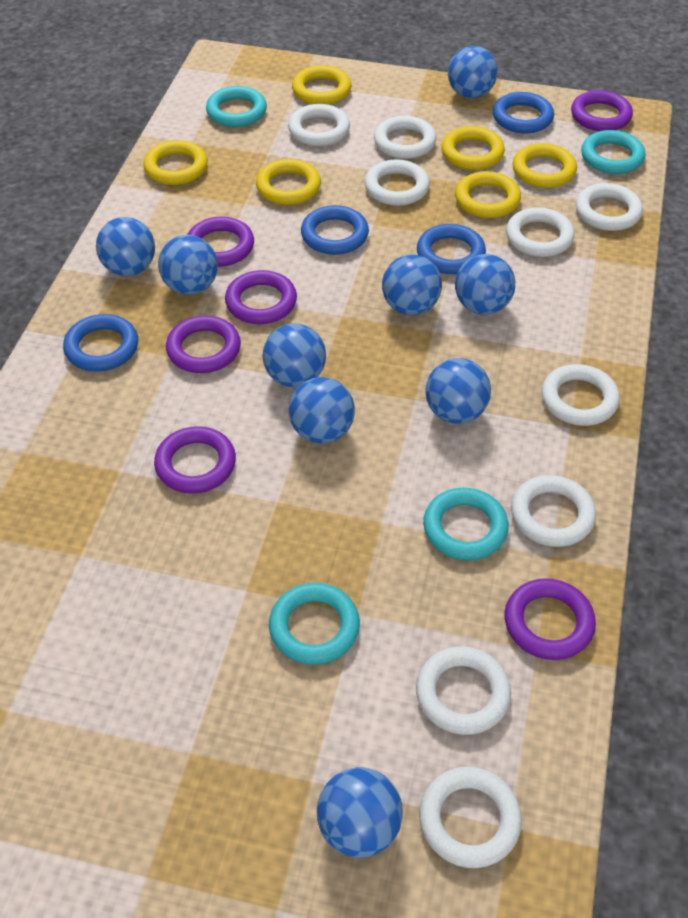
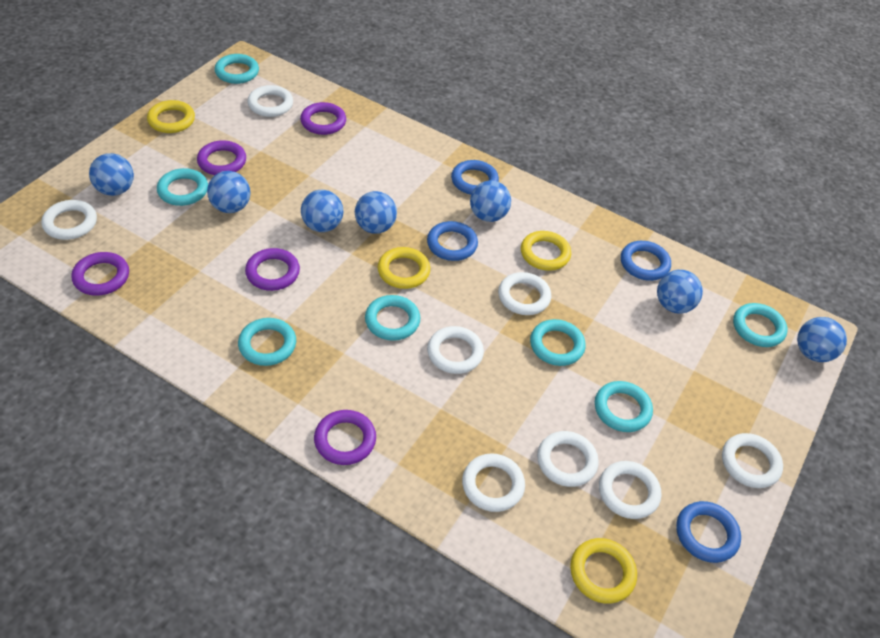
blue ball: [96,217,155,276] [158,235,218,295] [262,324,326,387] [289,377,355,443] [317,767,403,858] [382,255,442,315] [425,358,491,424] [448,46,498,98] [455,254,515,315] = 9 -> [89,153,134,196] [207,171,250,213] [301,190,344,232] [355,191,397,234] [470,180,511,222] [657,270,703,314] [797,317,847,362] = 7
purple ring: [154,426,236,494] [166,316,241,373] [187,217,254,267] [225,270,297,324] [505,578,596,660] [571,90,633,131] = 6 -> [72,252,129,296] [197,140,246,175] [245,248,300,291] [300,102,346,135] [314,410,376,465] = 5
turquoise ring: [206,86,267,127] [269,583,360,665] [423,488,509,560] [581,130,645,174] = 4 -> [157,168,208,206] [215,54,259,84] [238,318,296,366] [365,295,420,341] [530,319,585,366] [595,381,653,432] [733,303,787,347] = 7
white ring: [288,104,350,146] [364,159,430,206] [374,116,436,159] [416,647,511,735] [419,767,522,868] [506,207,575,257] [511,475,596,547] [542,364,620,426] [576,183,643,231] = 9 -> [42,200,97,240] [247,85,293,117] [427,326,484,374] [462,453,525,512] [498,272,551,315] [537,431,599,487] [599,461,661,519] [722,433,783,488] = 8
yellow ring: [143,140,208,185] [256,159,321,205] [292,65,351,105] [441,126,505,170] [455,171,521,218] [512,143,577,188] = 6 -> [147,100,195,133] [378,247,430,289] [521,231,571,271] [570,538,637,604] = 4

